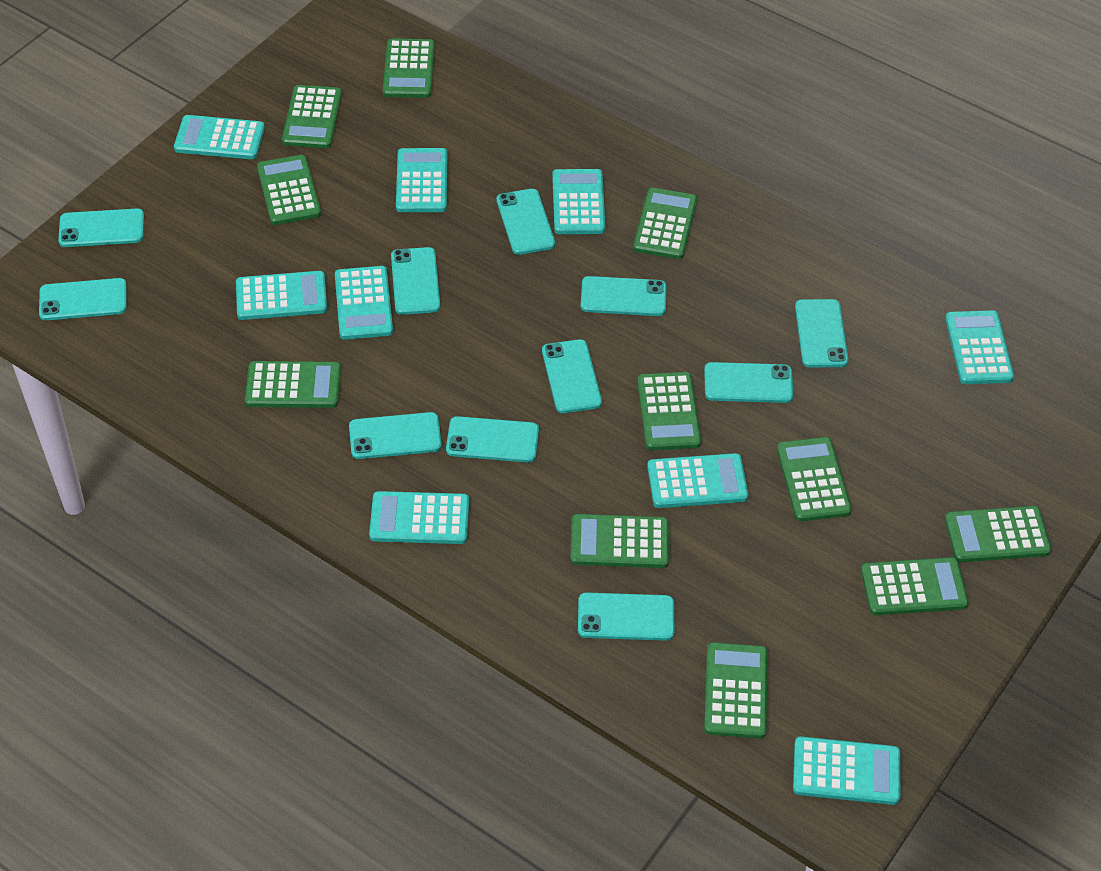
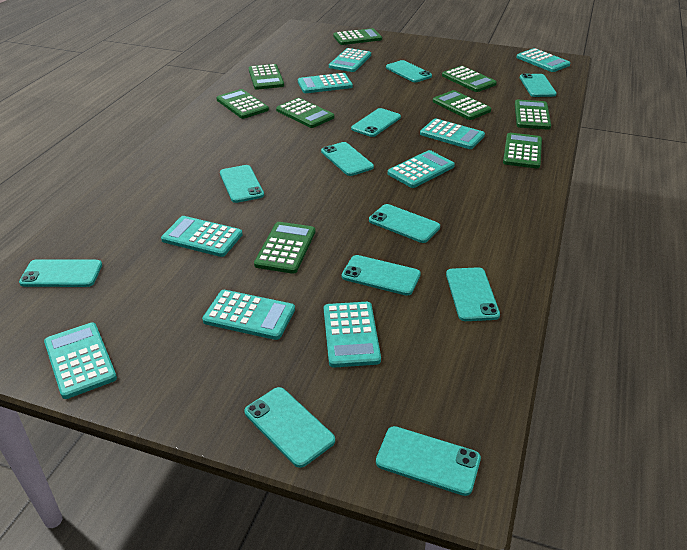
green calculator: [245,361,341,408] [257,155,321,225] [282,85,342,148] [383,38,434,98] [571,514,669,568] [633,188,697,259] [637,372,701,450] [704,642,768,739] [777,437,852,521] [861,557,969,615] [945,506,1052,562] = 11 -> [216,89,269,119] [249,64,284,90] [254,222,315,274] [276,98,334,128] [333,28,382,45] [433,90,491,120] [442,66,497,92] [503,133,542,169] [515,100,551,130] = 9

